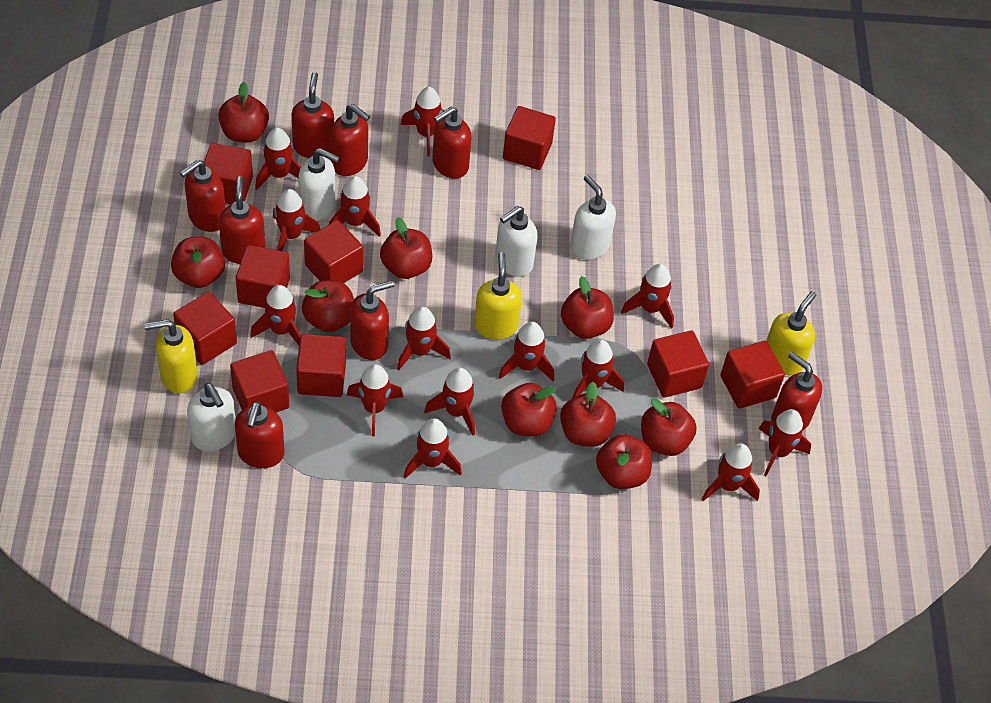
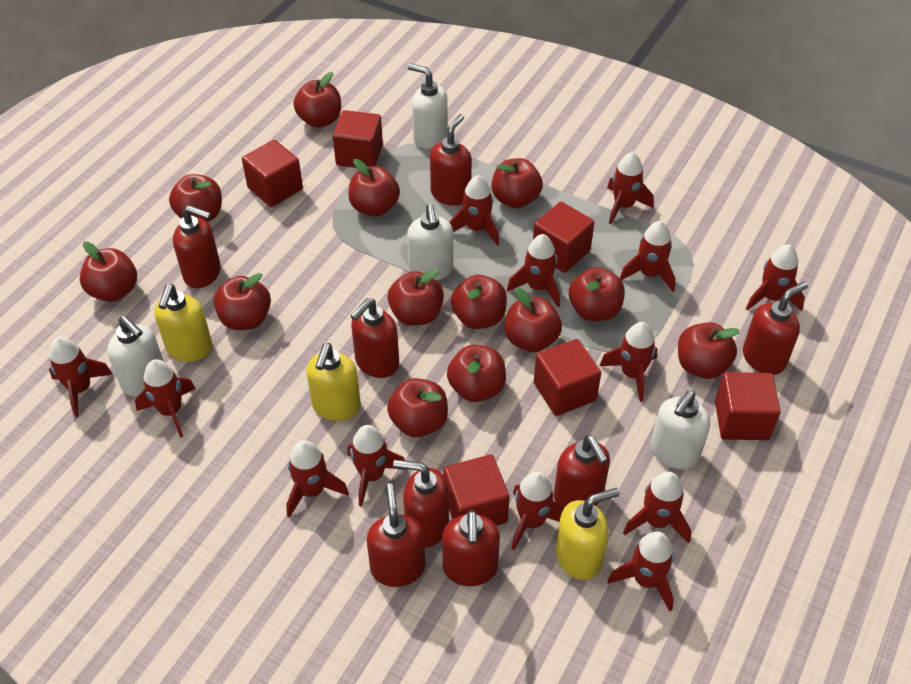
red apple: [171,237,225,288] [218,82,269,143] [302,280,354,332] [380,217,432,279] [501,383,557,436] [560,382,616,447] [561,276,614,339] [596,434,652,489] [641,398,697,456] = 9 -> [80,241,137,302] [169,174,222,222] [214,273,271,330] [293,72,341,128] [348,159,400,217] [387,378,448,437] [388,268,444,326] [447,345,506,402] [451,275,507,329] [492,158,543,208] [504,287,562,352] [569,267,625,321] [678,322,740,379] = 13
red cube: [173,292,237,365] [204,143,253,205] [230,350,289,412] [236,245,290,308] [296,334,346,397] [304,220,363,283] [503,106,556,170] [647,330,709,398] [720,341,785,409] = 9 -> [242,140,303,207] [333,110,383,168] [443,455,510,526] [533,202,594,273] [534,339,601,416] [715,372,781,440] = 6
red rocket: [250,285,301,345] [255,128,301,190] [273,189,321,251] [329,176,381,237] [347,364,403,436] [397,306,451,370] [401,87,445,156] [404,418,462,479] [424,368,475,436] [499,322,554,381] [572,340,624,398] [621,264,674,329] [702,443,760,501] [759,409,811,476] = 14 -> [49,337,113,417] [135,359,195,438] [286,440,349,518] [347,425,408,507] [449,175,499,246] [507,234,560,307] [511,472,564,550] [600,322,658,402] [607,152,654,224] [607,531,674,611] [620,221,676,292] [623,472,691,544] [746,244,805,311] = 13

